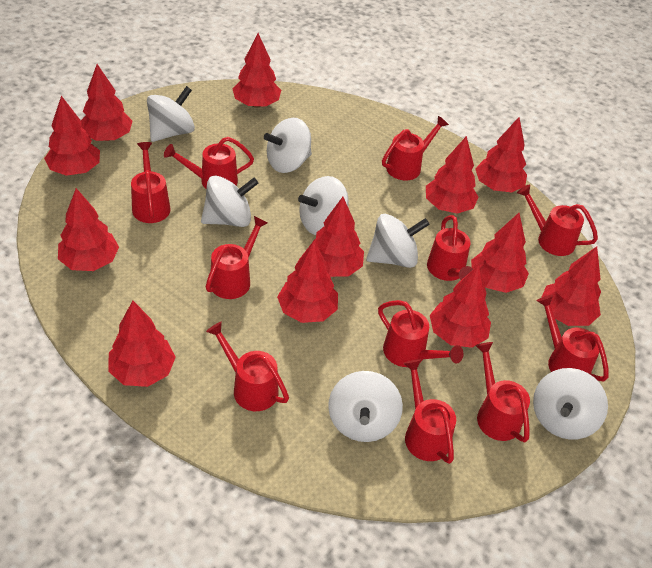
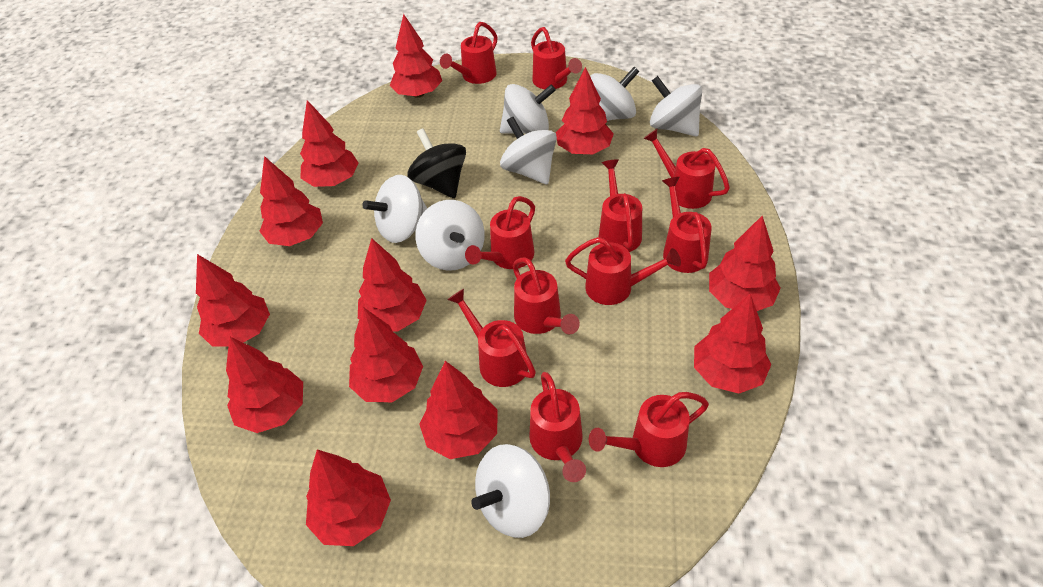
black spinning top: none = 0 -> [408,128,466,198] = 1

